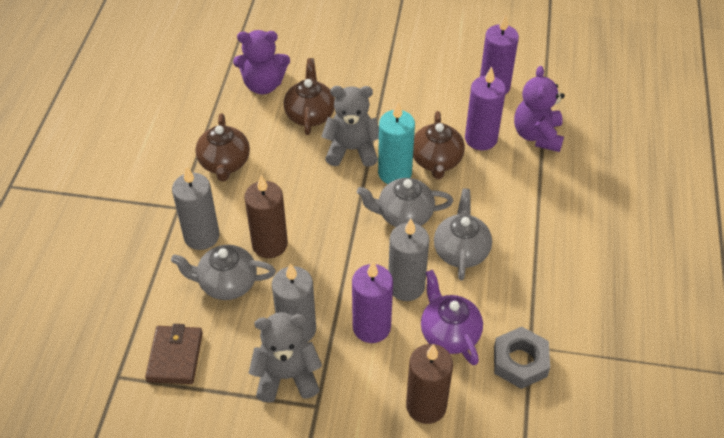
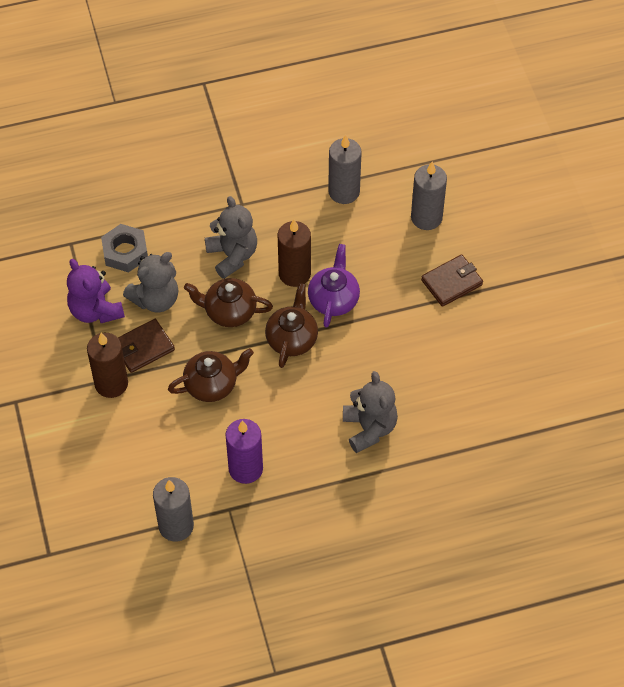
brown wallet: [145,324,203,384] = 1 -> [118,319,175,373] [421,254,483,307] = 2
grey teapot: [171,245,276,300] [357,178,453,227] [434,189,492,280] = 3 -> none = 0
grey teddy bear: [249,312,322,403] [321,86,379,167] = 2 -> [123,252,178,313] [205,196,257,279] [343,371,398,453] = 3
purple candle: [352,261,393,343] [465,66,506,150] [480,14,519,95] = 3 -> [225,419,263,484] = 1
purple teddy bear: [233,30,290,94] [514,66,565,152] = 2 -> [67,259,125,323] = 1
turquoise candle: [378,102,415,184] = 1 -> none = 0

